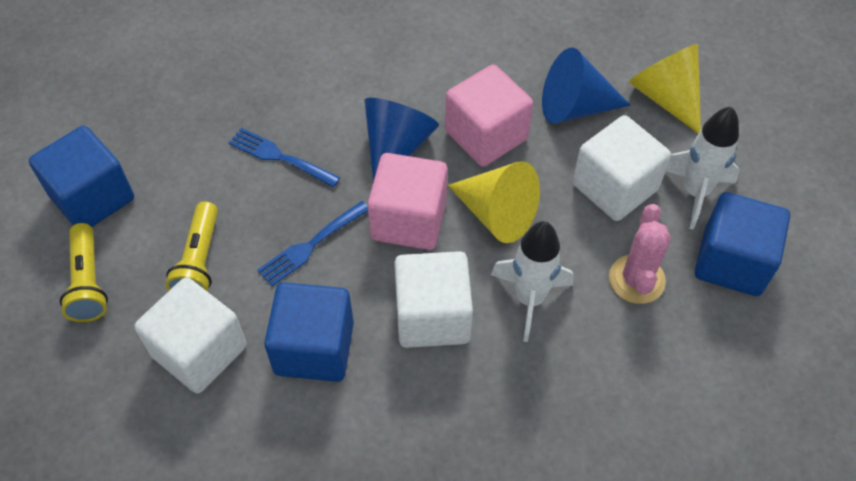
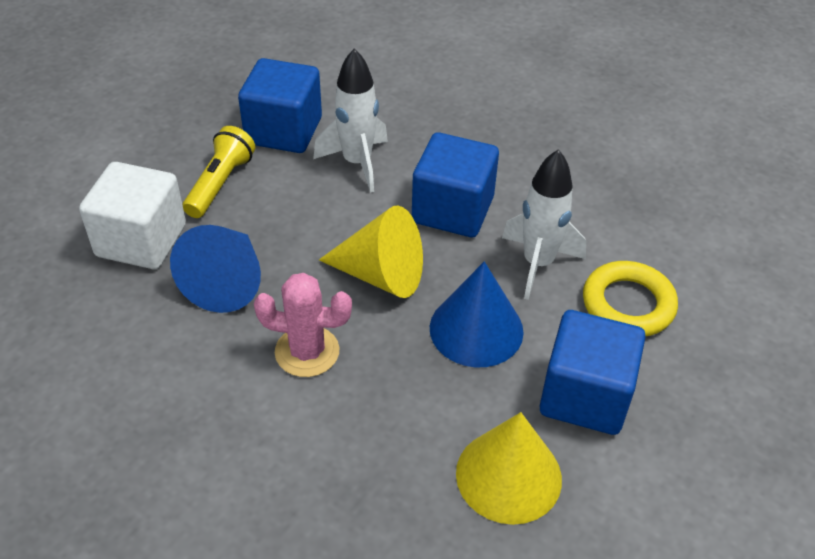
blue fork: [229,128,341,188] [257,201,368,287] = 2 -> none = 0
pink cube: [367,153,447,250] [445,65,533,167] = 2 -> none = 0
white cube: [134,277,246,393] [394,251,473,348] [573,115,671,221] = 3 -> [79,162,186,269] = 1
yellow flashlight: [60,223,108,322] [166,201,218,292] = 2 -> [182,126,255,218] = 1
yellow ring: none = 0 -> [583,261,678,336] = 1

